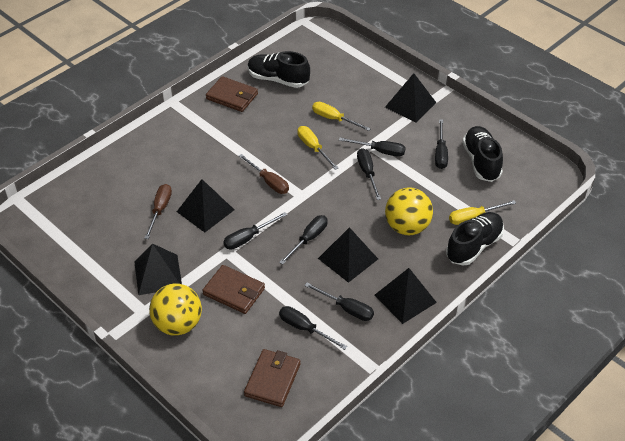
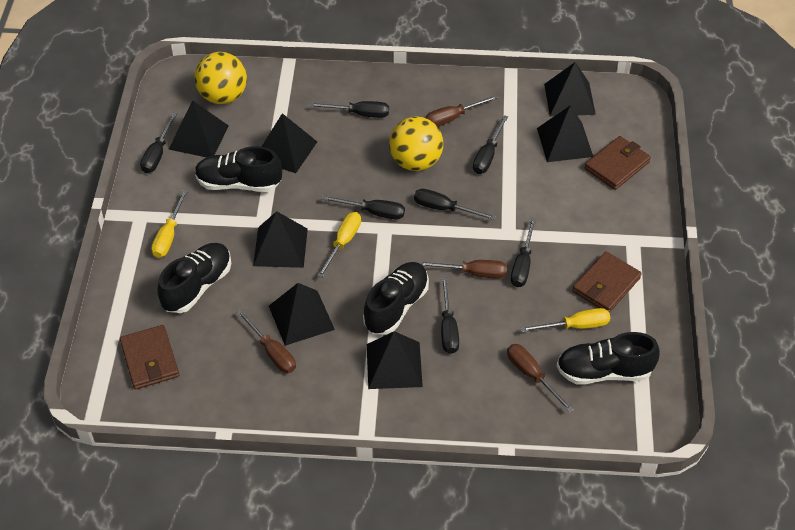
black pyramid: [134,243,182,295] [177,179,234,233] [318,227,378,283] [375,268,437,324] [385,73,436,123] = 5 -> [169,100,229,157] [253,211,308,268] [261,113,317,173] [269,283,335,346] [367,331,423,389] [537,106,593,162] [544,62,596,116] = 7
black shoe: [248,51,310,88] [446,212,504,266] [462,126,503,182] = 3 -> [157,243,231,313] [195,146,282,192] [363,262,429,335] [557,332,660,384] = 4
brown screwdriver: [144,184,172,239] [239,154,289,194] = 2 -> [237,309,296,373] [419,260,507,279] [425,95,498,127] [507,344,574,413] = 4

